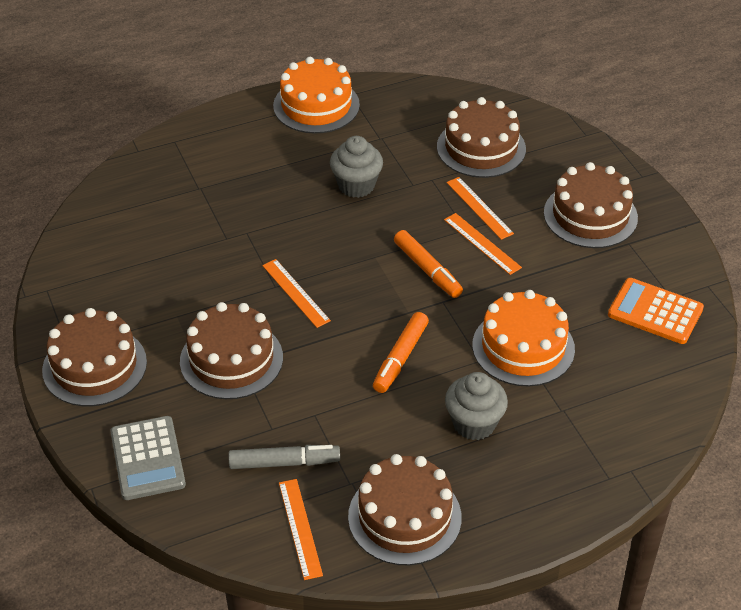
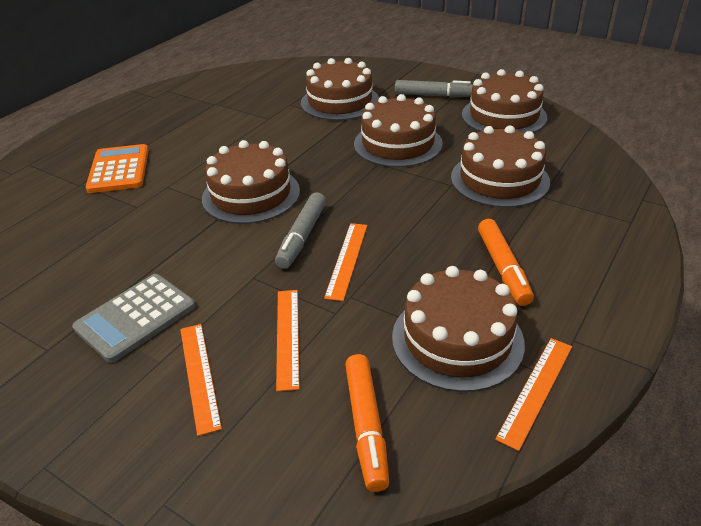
brown cake: [42,308,147,406] [180,302,283,399] [348,454,462,565] [437,97,526,178] [544,162,638,248] = 5 -> [202,140,300,224] [301,58,379,121] [354,94,443,167] [392,266,525,392] [451,126,550,208] [462,69,547,133] = 6
grey cupcake: [330,136,383,198] [445,372,508,440] = 2 -> none = 0
grey marker: [228,445,340,469] = 1 -> [275,192,326,269] [395,80,473,97] = 2
orange cake: [273,57,360,134] [472,290,575,387] = 2 -> none = 0

